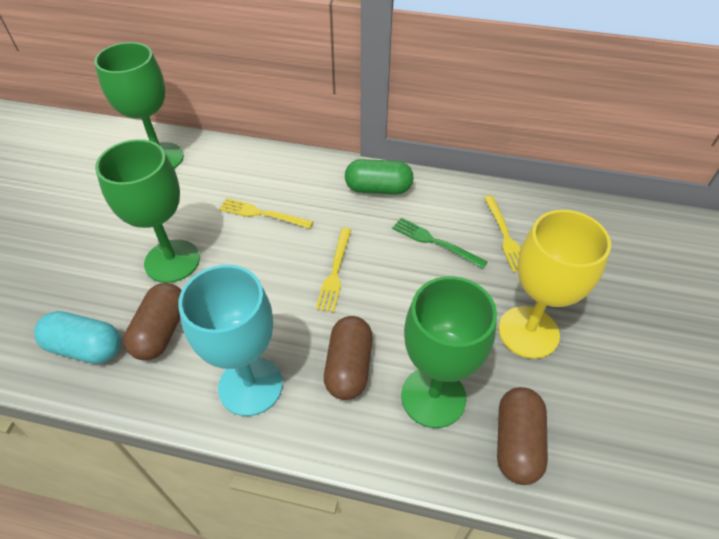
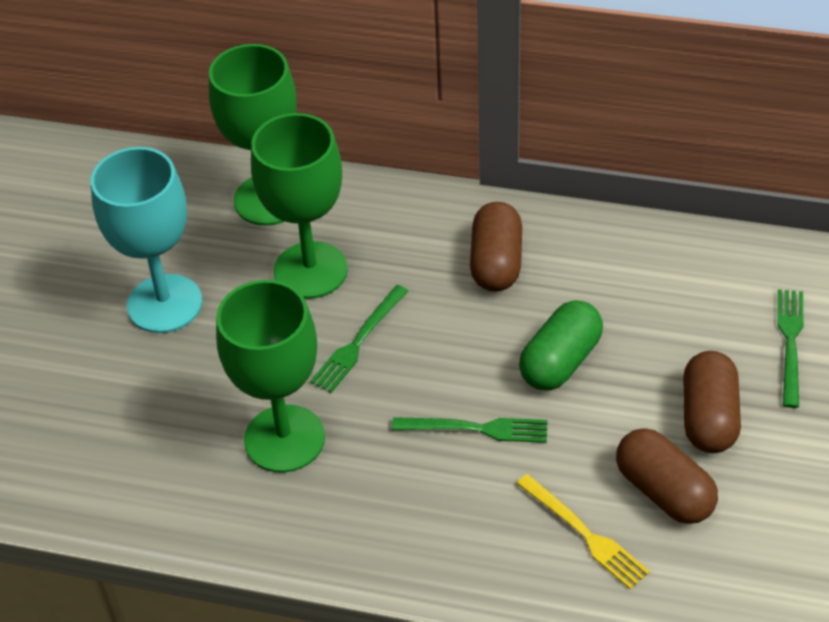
green fork: [392,218,488,269] = 1 -> [310,285,408,393] [392,417,548,443] [777,289,804,408] = 3
turquoise capsule: [34,311,121,364] = 1 -> none = 0
yellow fork: [219,198,313,229] [316,228,351,312] [484,196,521,272] = 3 -> [516,474,650,590] = 1
yellow goblet: [499,210,611,359] = 1 -> none = 0

